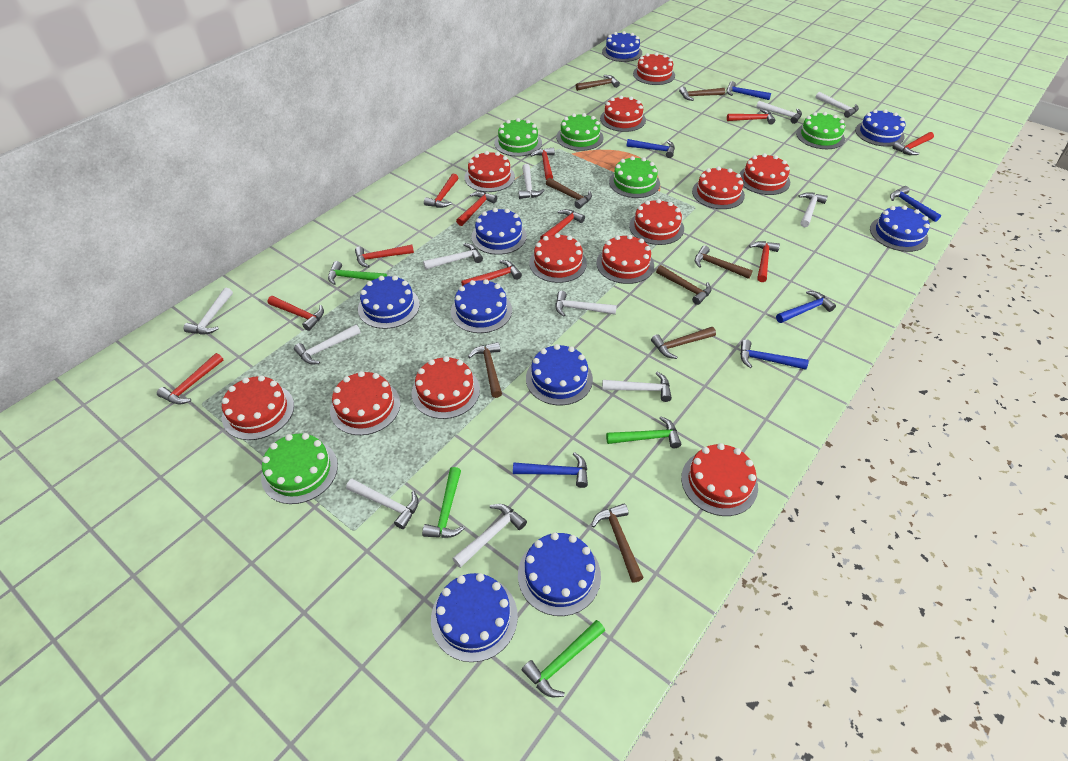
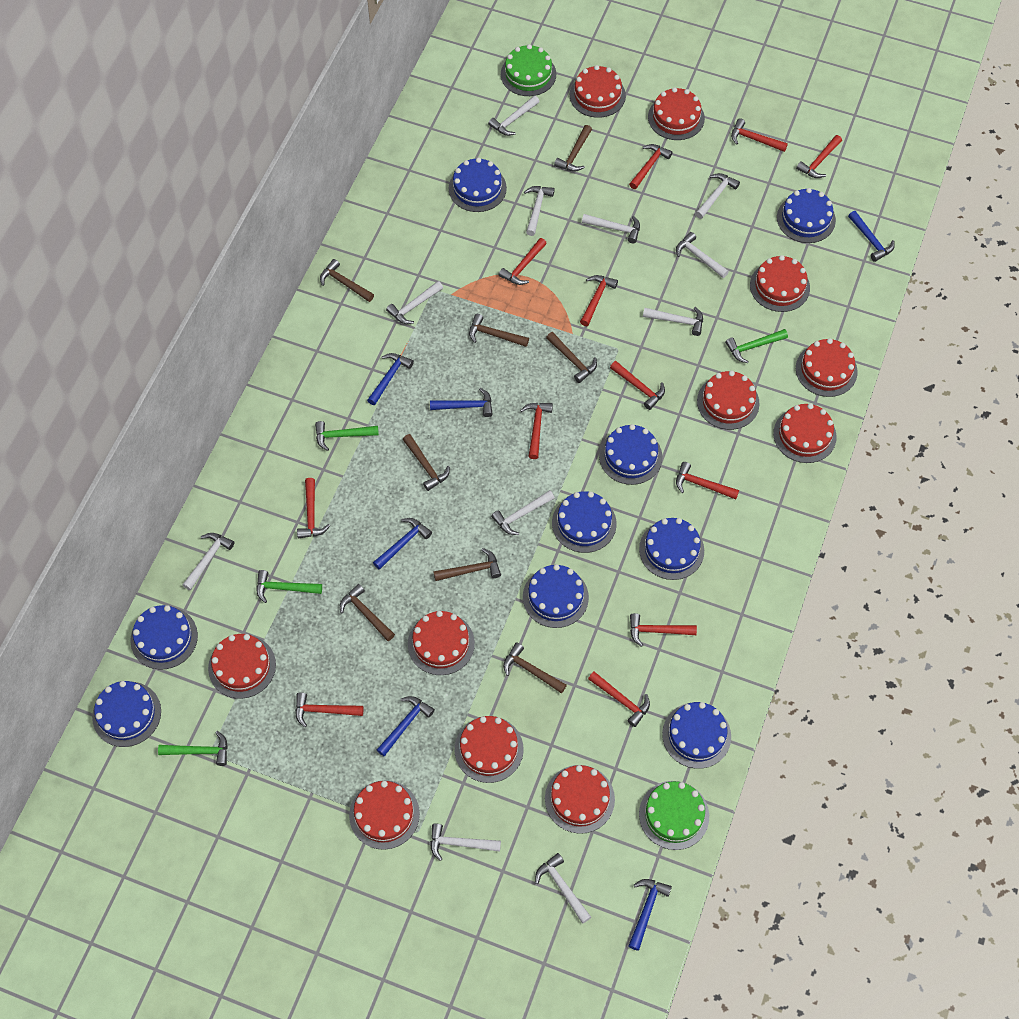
green cake: [261,433,338,504] [495,118,542,157] [556,113,603,151] [609,156,660,198] [796,112,845,149] = 5 -> [501,44,556,96] [639,781,709,850] = 2
red cake: [222,375,294,440] [330,371,400,435] [412,356,480,419] [465,151,515,192] [529,233,587,283] [596,235,654,284] [600,95,646,132] [629,199,684,245] [633,52,675,85] [681,443,758,516] [692,166,745,209] [739,153,790,195] = 12 -> [208,634,276,699] [349,780,420,850] [408,611,475,675] [455,716,524,783] [545,765,615,834] [570,65,626,118] [648,87,705,140] [697,371,760,430] [750,255,810,312] [773,403,837,463] [796,338,858,397] = 11
red hammer: [157,353,224,404] [268,296,324,331] [355,245,414,268] [424,174,458,208] [456,192,497,226] [461,260,522,286] [530,147,555,180] [540,209,585,240] [727,109,775,124] [749,241,780,282] [893,132,934,155] = 11 -> [295,692,363,727] [297,478,330,539] [499,238,547,285] [520,403,553,459] [580,275,618,326] [588,671,650,727] [610,361,665,410] [629,144,673,189] [630,613,697,647] [676,462,739,499] [731,119,788,152] [796,135,842,178] = 12

